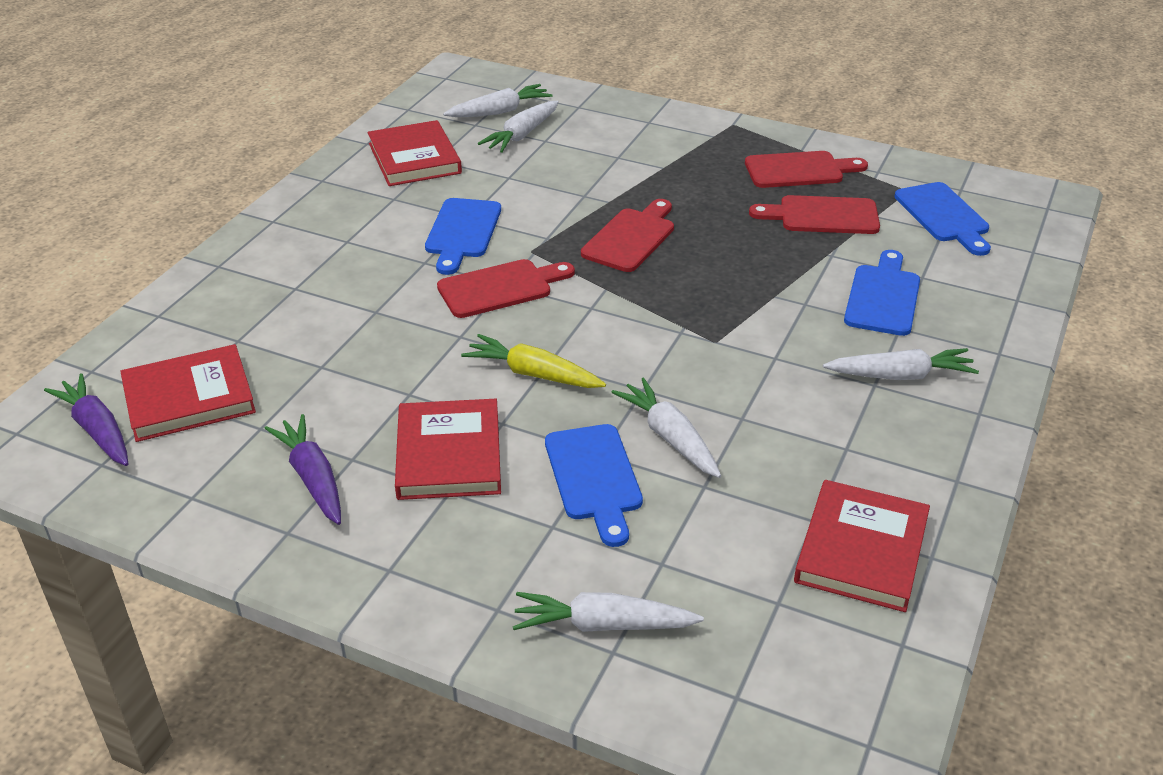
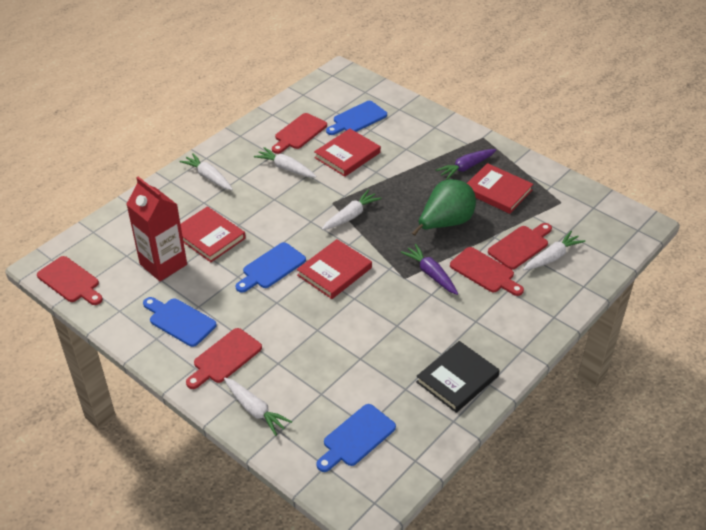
black book: none = 0 -> [416,341,500,413] = 1
green pear: none = 0 -> [412,179,476,236] = 1
red carton: none = 0 -> [126,177,187,281] = 1
red cutting board: [437,259,575,318] [581,199,674,272] [745,151,868,188] [749,195,880,234] = 4 -> [37,256,103,305] [186,328,262,389] [272,113,327,154] [450,247,524,296] [488,223,552,270] = 5
yellow carrot: [461,334,606,388] = 1 -> none = 0

